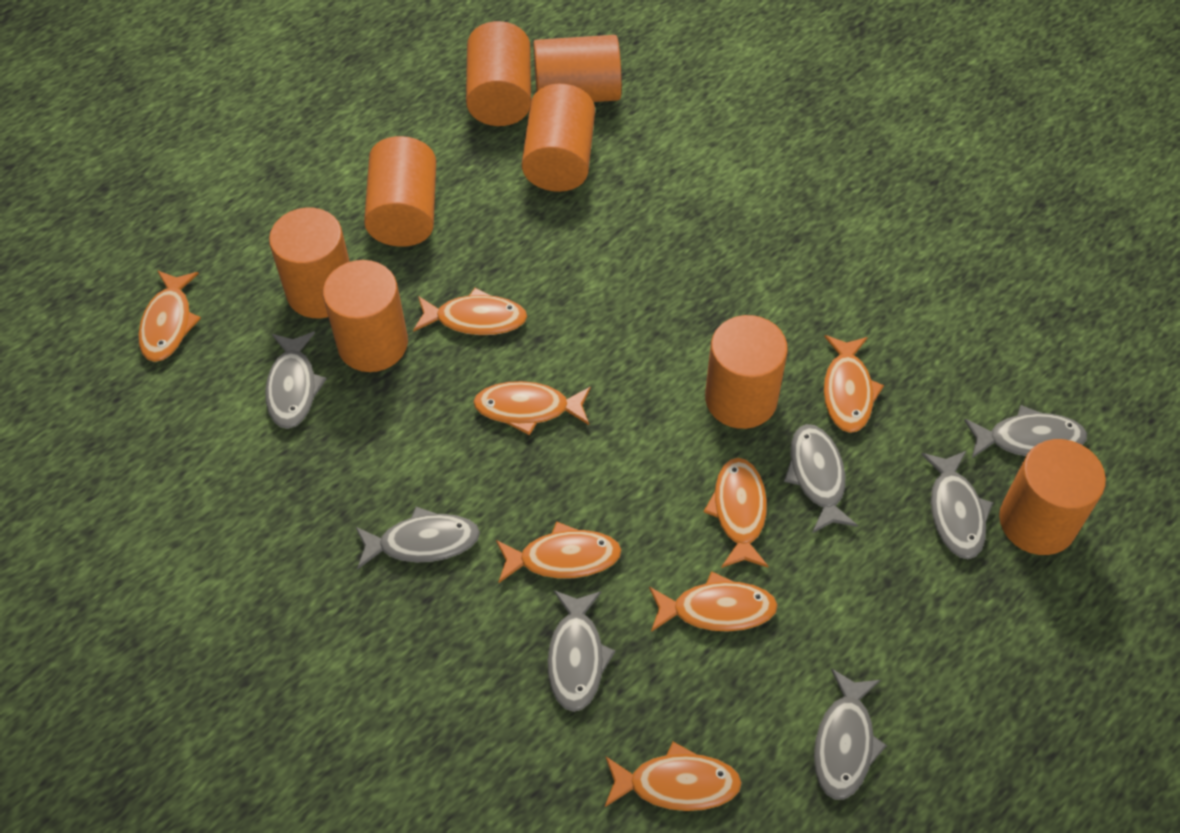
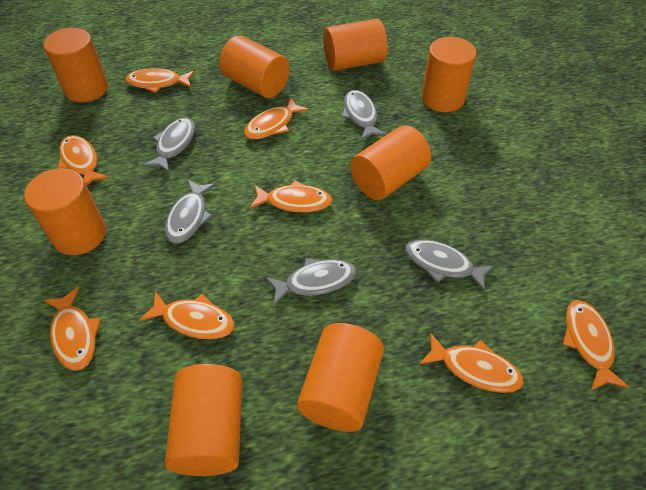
grey fish: [265,331,327,429] [356,507,480,569] [548,590,616,712] [784,424,858,533] [814,668,887,800] [921,451,993,559] [964,405,1087,458] = 7 -> [143,118,195,173] [165,179,216,243] [265,258,356,306] [341,90,387,141] [405,240,495,292] = 5

